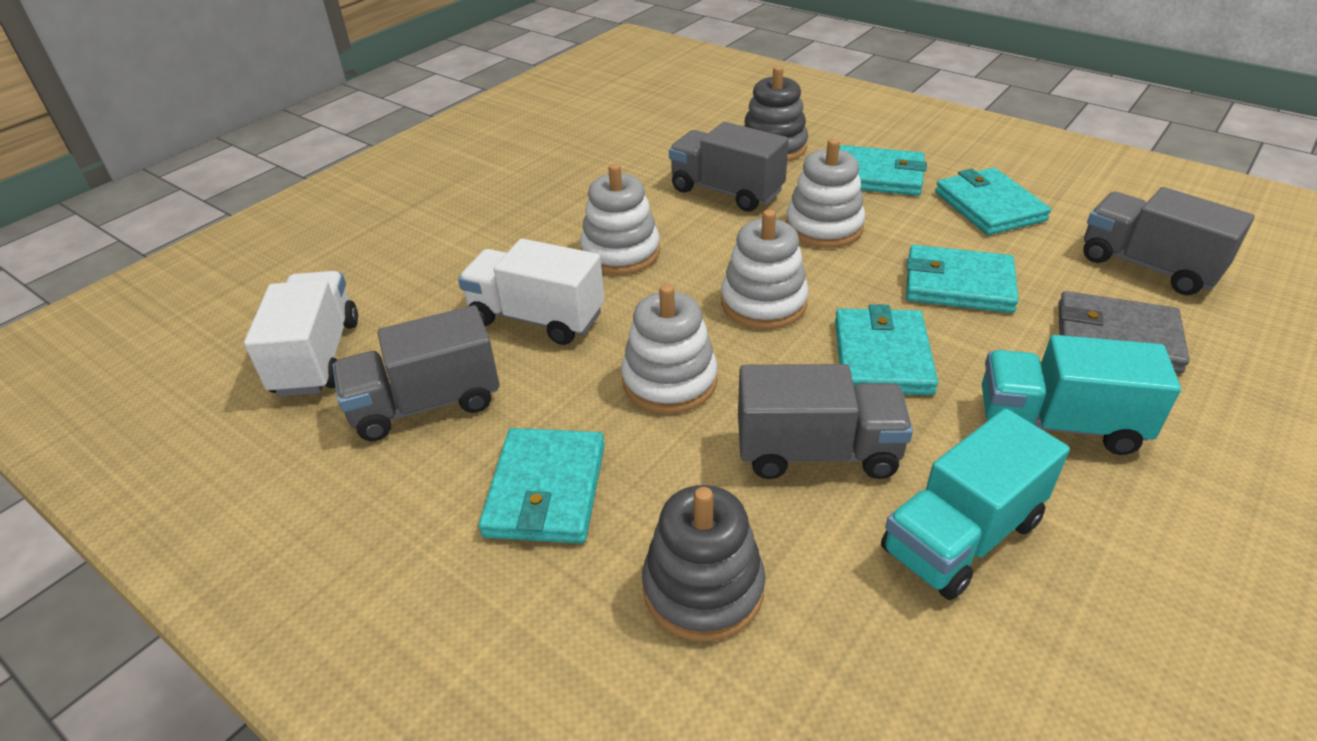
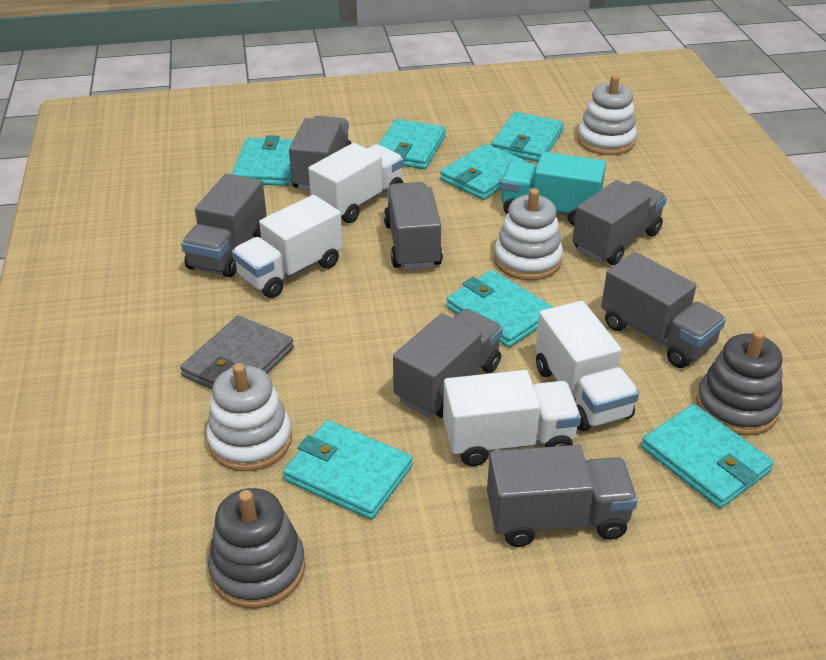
grey truck: [332,305,499,441] [669,122,789,212] [738,364,913,479] [1083,187,1254,295] = 4 -> [181,173,267,277] [289,116,351,190] [384,182,443,269] [393,309,503,418] [487,445,638,547] [572,180,667,265] [601,252,726,368] = 7
turquoise truck: [881,409,1070,600] [982,335,1181,455] = 2 -> [501,152,606,226] = 1
turquoise wallet: [479,428,605,543] [835,304,938,395] [839,145,927,196] [906,245,1019,313] [935,168,1051,235] = 5 -> [232,135,293,186] [283,420,413,520] [379,119,446,169] [440,143,528,200] [446,270,553,348] [491,112,564,162] [641,404,774,508] = 7
white stacking toy: [580,164,660,275] [621,284,718,414] [721,210,809,329] [786,139,865,248] = 4 -> [206,363,292,471] [494,188,563,280] [577,75,637,155] = 3
white truck: [244,271,358,396] [458,239,604,345] = 2 -> [232,195,343,298] [308,143,404,223] [443,370,581,466] [536,301,639,431] = 4

